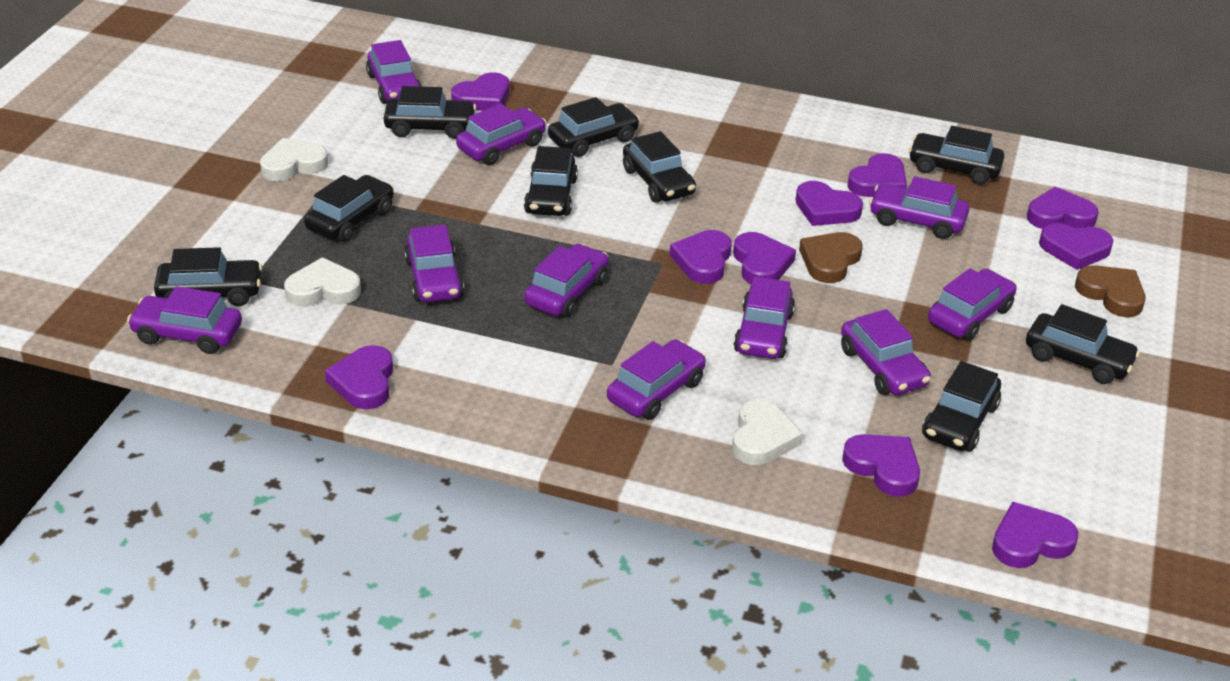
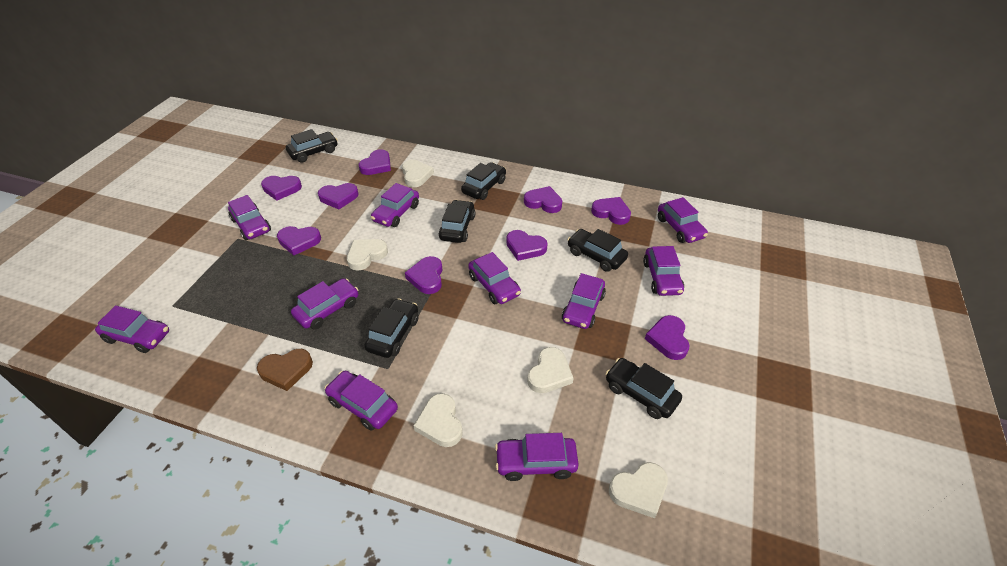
black car: [154,247,263,306] [304,175,394,242] [384,86,476,139] [524,146,578,216] [548,97,640,157] [623,131,696,203] [909,126,1004,185] [922,361,1001,452] [1026,304,1140,384] = 9 -> [286,129,338,163] [364,298,419,358] [439,200,475,243] [461,162,506,200] [567,229,628,272] [606,358,682,419] = 6
brown heart: [799,232,863,283] [1075,265,1146,317] = 2 -> [257,349,313,391] = 1
purple heart: [325,345,393,409] [451,72,510,111] [670,230,732,284] [733,232,796,285] [796,181,863,226] [842,434,920,497] [848,153,907,197] [992,502,1078,568] [1027,187,1099,229] [1039,223,1114,270] = 10 -> [261,176,302,201] [277,226,321,256] [318,183,359,209] [359,149,391,175] [405,256,443,294] [506,230,548,261] [524,186,562,213] [591,197,631,225] [645,315,689,360] = 9
white heart: [260,138,328,181] [284,257,361,307] [732,399,803,465] = 3 -> [347,239,388,271] [402,160,434,187] [413,393,462,447] [527,347,573,393] [609,462,668,518] = 5

